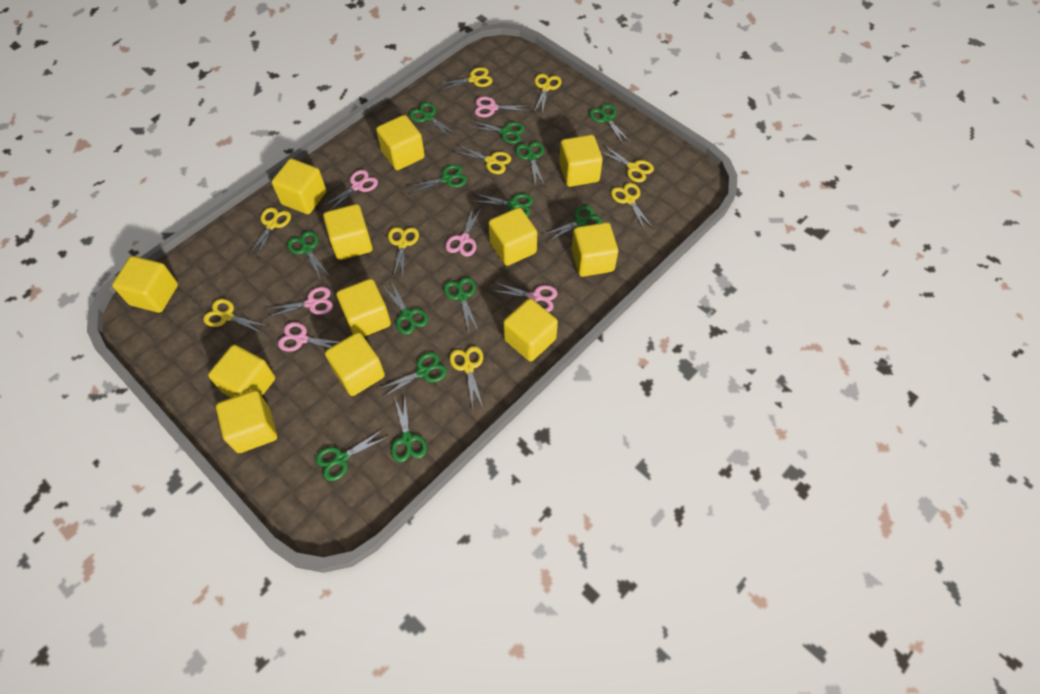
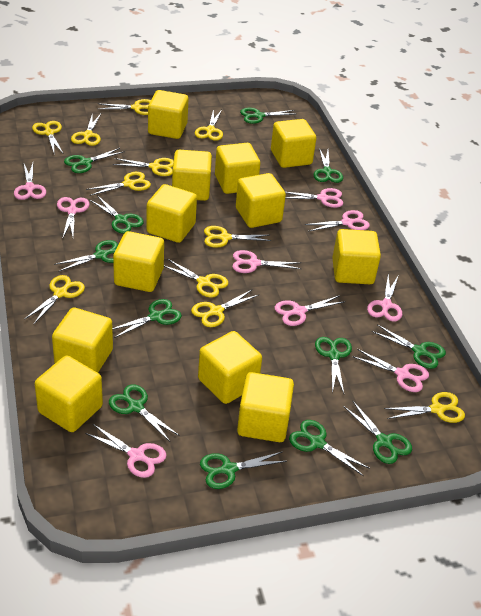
green scissors: [287,231,330,280] [316,429,389,481] [377,352,447,398] [382,282,428,334] [391,395,427,462] [407,164,467,194] [409,102,457,139] [444,277,479,333] [468,120,525,144] [472,193,533,216] [515,142,545,187] [543,205,602,242] [589,104,631,145] = 13 -> [54,240,118,272] [64,148,125,173] [89,195,144,234] [109,384,180,442] [112,299,182,338] [200,451,287,489] [240,108,294,124] [289,420,370,476] [314,148,343,183] [315,337,352,393] [343,400,412,464] [372,324,446,369] = 12
pink scissors: [266,287,333,318] [278,322,339,352] [322,170,378,211] [446,207,482,257] [475,96,532,117] [493,282,557,312] = 6 -> [14,163,46,200] [57,197,90,237] [85,424,167,478] [233,250,301,273] [275,295,344,326] [285,188,343,208] [305,210,370,232] [352,349,429,392] [367,274,402,322] = 9
yellow scissors: [203,299,270,334] [248,207,291,259] [388,227,419,278] [436,67,493,91] [450,346,483,410] [453,145,511,174] [534,74,562,114] [600,145,654,182] [611,183,653,231] = 9 -> [24,275,85,325] [32,121,64,154] [71,113,101,146] [86,172,151,196] [97,99,151,115] [112,158,174,176] [164,259,229,298] [191,289,258,327] [195,109,223,141] [204,226,271,248] [384,392,465,423] = 11

